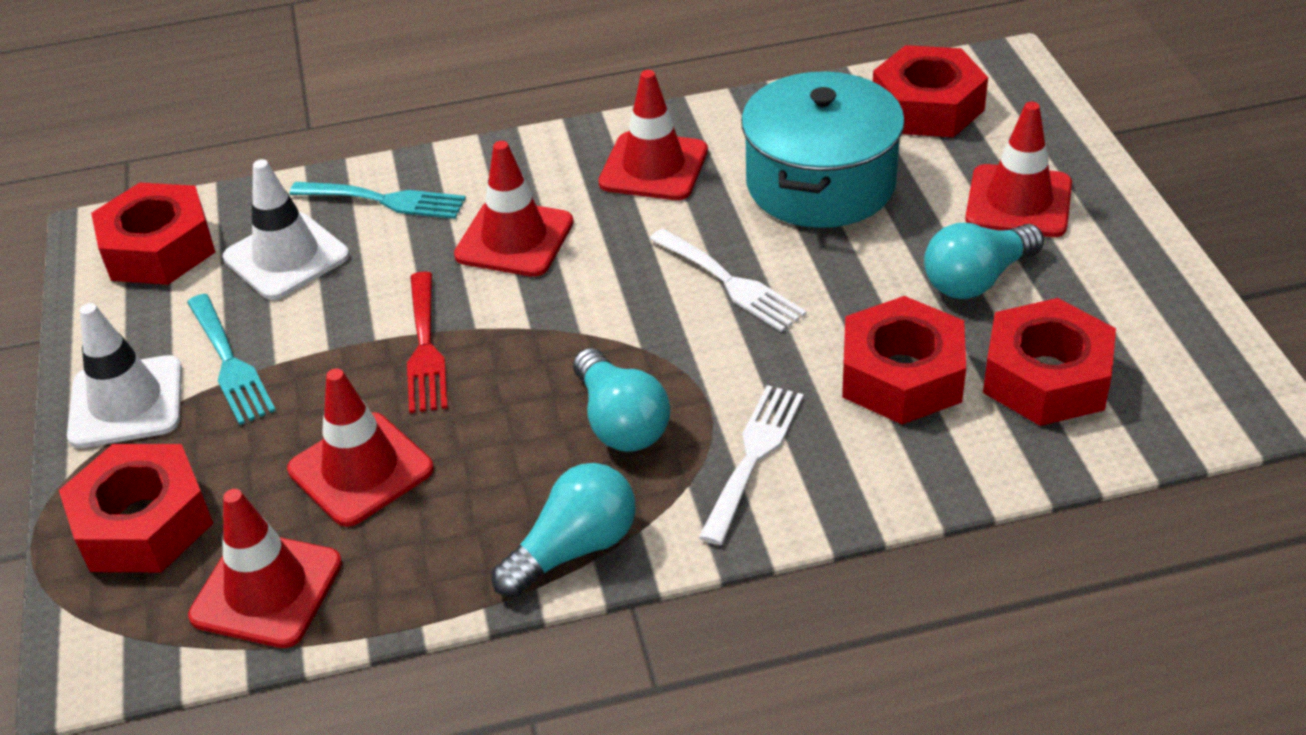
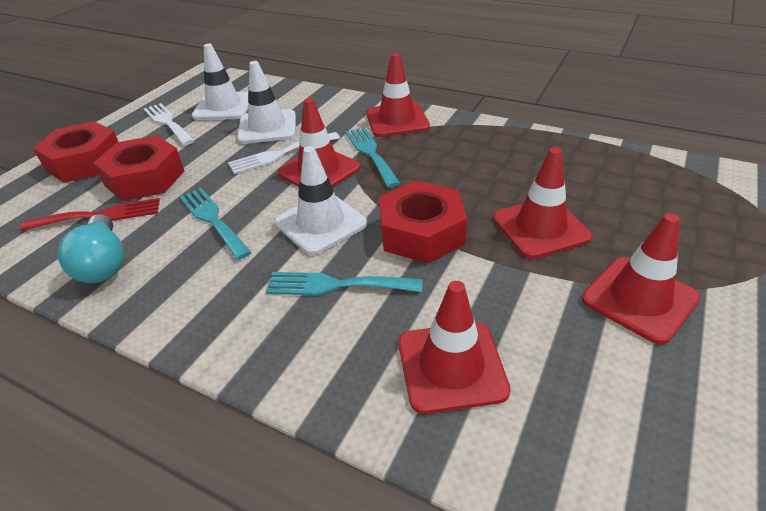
red nut: [59,444,213,572] [91,183,216,285] [842,296,966,425] [873,45,988,137] [983,298,1116,426] = 5 -> [33,121,118,183] [93,135,184,201] [379,180,467,264] = 3
turquoise fork: [187,294,276,425] [289,182,466,219] = 2 -> [179,188,252,260] [266,272,423,296] [346,127,401,188] = 3
turquoise light bulb: [492,463,636,598] [573,348,670,452] [924,223,1044,299] = 3 -> [57,214,124,283] = 1
turquoise pot: [741,72,905,228] = 1 -> none = 0
white traffic cone: [67,303,182,448] [223,159,349,300] = 2 -> [192,44,248,120] [237,61,296,144] [275,146,367,255] = 3

